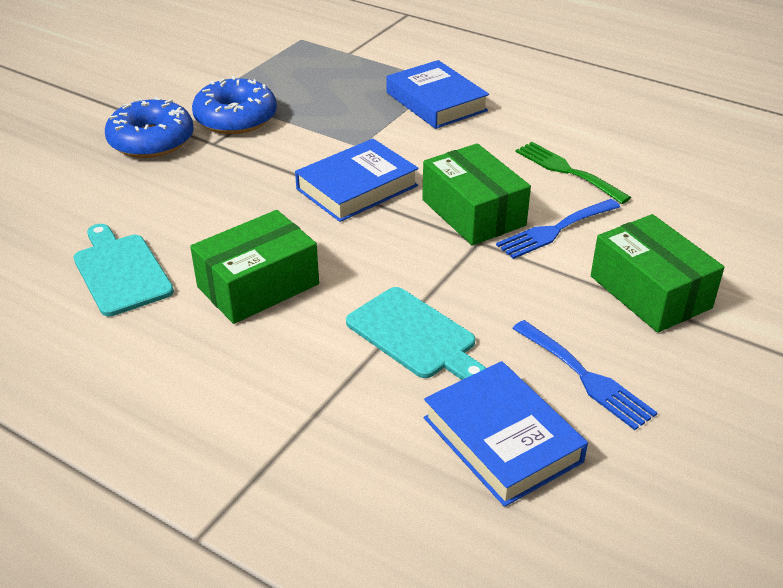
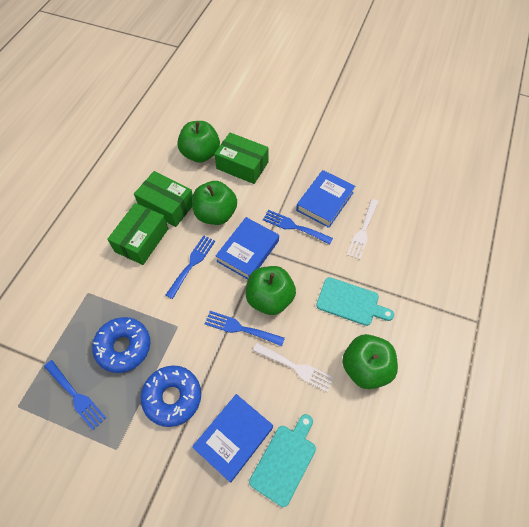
blue fork: [496,199,620,259] [512,320,658,430] = 2 -> [44,360,106,430] [166,235,215,299] [204,311,285,346] [263,210,333,244] = 4
green apple: none = 0 -> [177,121,220,163] [192,181,237,225] [246,266,296,315] [342,334,398,389] = 4
green fork: [516,142,631,204] = 1 -> none = 0
white fork: none = 0 -> [253,343,334,392] [347,199,379,260] = 2

